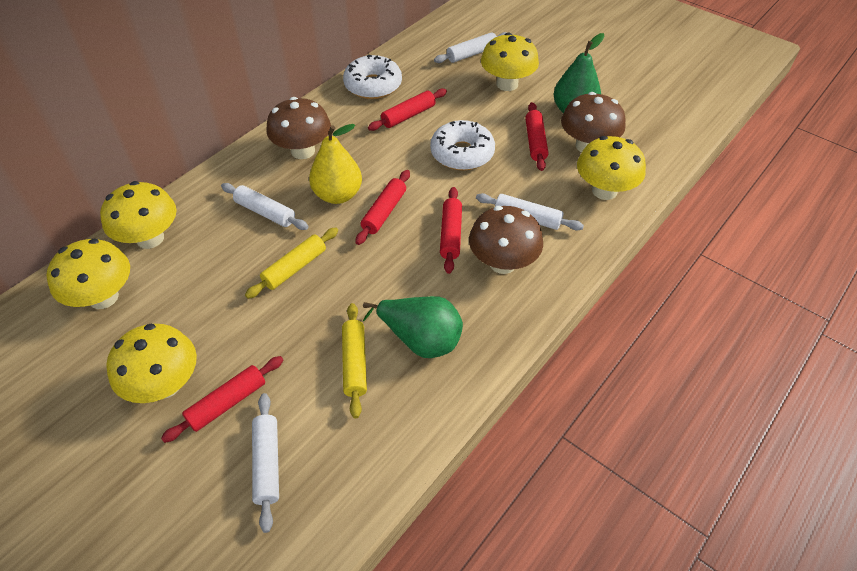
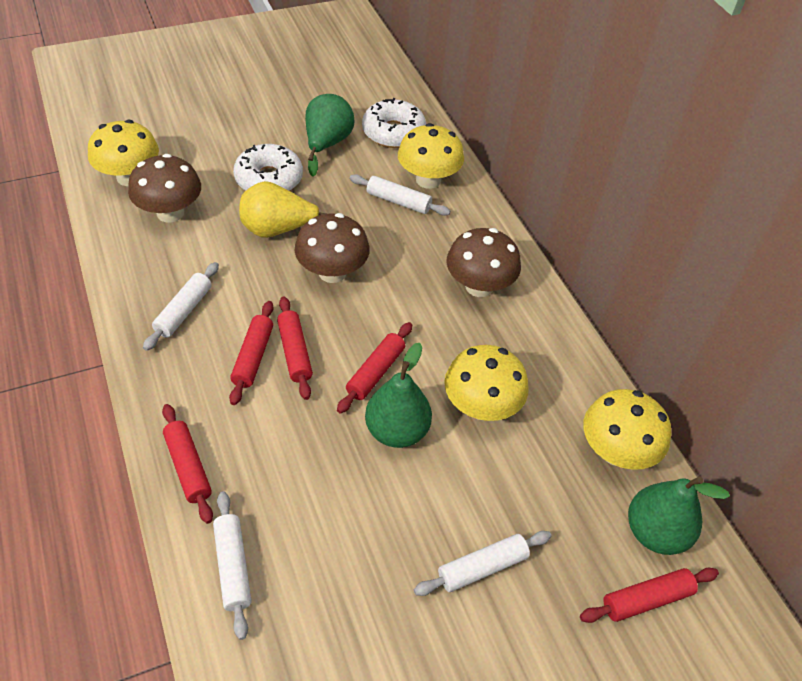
green pear: [363,296,463,358] [554,33,605,113] = 2 -> [305,94,354,177] [365,343,432,448] [628,476,730,555] = 3
yellow mushroom: [47,239,130,309] [100,181,177,249] [106,324,197,403] [481,33,539,91] [577,136,646,200] = 5 -> [88,120,159,186] [398,123,464,189] [444,345,529,421] [583,389,671,470] = 4
yellow rolling pin: [245,227,338,299] [342,303,367,418] = 2 -> none = 0

